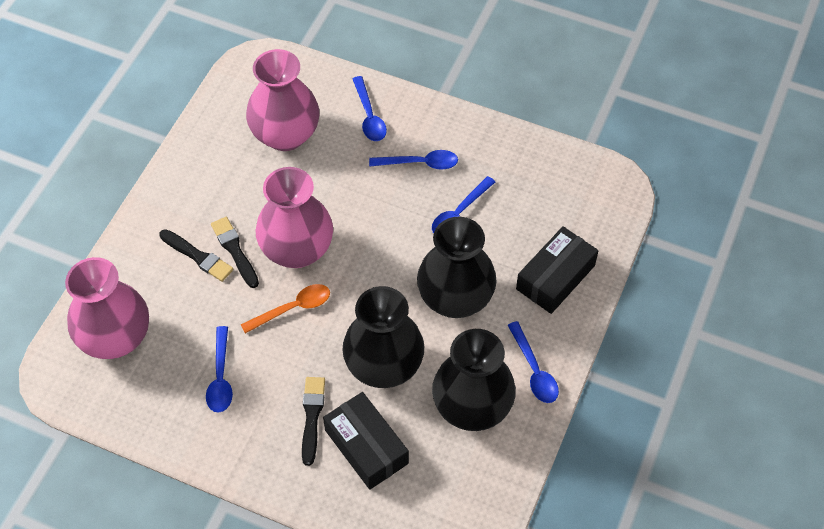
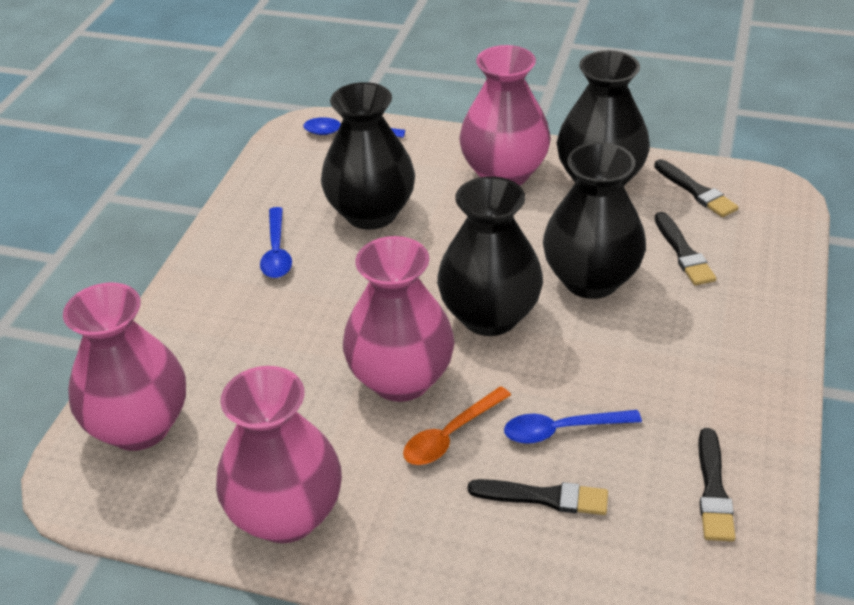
black box: [323,392,409,490] [516,226,598,314] = 2 -> none = 0
black brush: [159,229,233,282] [211,217,259,288] [302,377,325,466] = 3 -> [468,479,608,515] [654,159,739,217] [655,212,716,286] [698,428,736,542] = 4
black vase: [342,286,424,388] [417,217,497,318] [432,329,516,431] = 3 -> [321,82,415,230] [437,176,543,336] [543,142,646,299] [557,50,650,186] = 4
blue spoon: [206,326,233,413] [353,76,387,141] [369,150,458,170] [432,176,495,233] [508,321,559,403] = 5 -> [260,207,292,278] [304,117,405,138] [504,410,642,444] = 3
pink vase: [65,257,149,359] [246,49,319,151] [256,167,333,268] = 3 -> [63,283,186,451] [216,366,342,543] [343,236,455,402] [459,45,551,186] = 4

